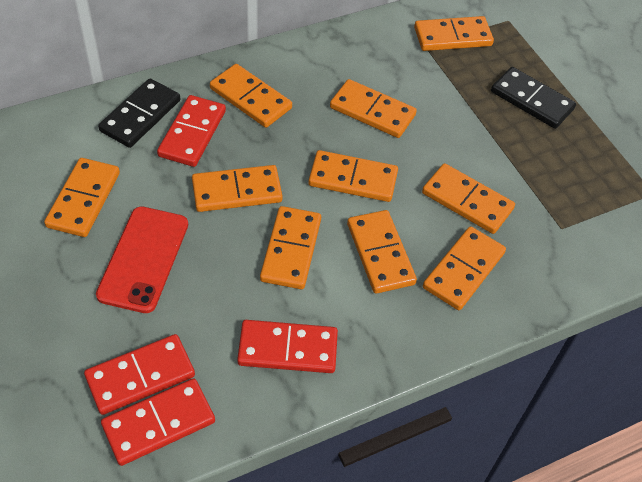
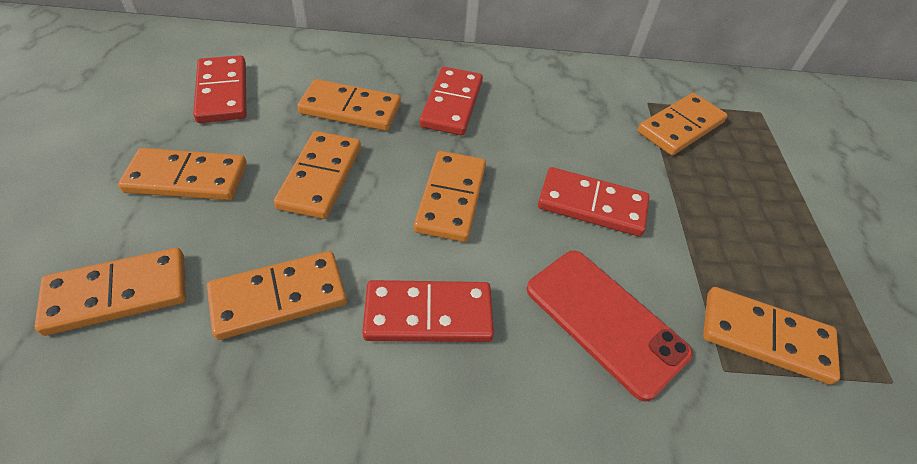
black domino: [98,79,180,148] [491,67,576,129] = 2 -> none = 0
orange domino: [44,158,120,237] [192,165,283,212] [210,64,292,128] [260,206,321,289] [308,150,398,202] [330,79,417,138] [347,210,417,294] [414,16,494,51] [422,163,515,234] [423,226,506,310] = 10 -> [34,248,186,336] [118,148,247,200] [207,251,347,340] [274,131,361,219] [297,79,401,131] [414,151,486,242] [638,93,728,155] [703,287,840,385] = 8

